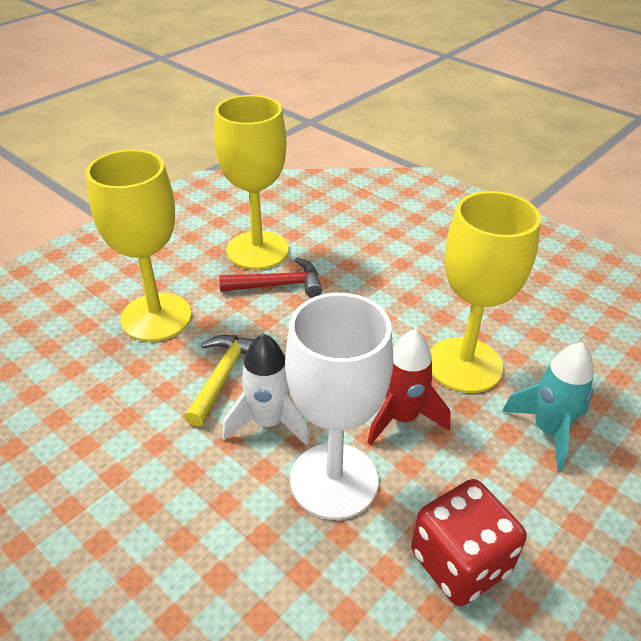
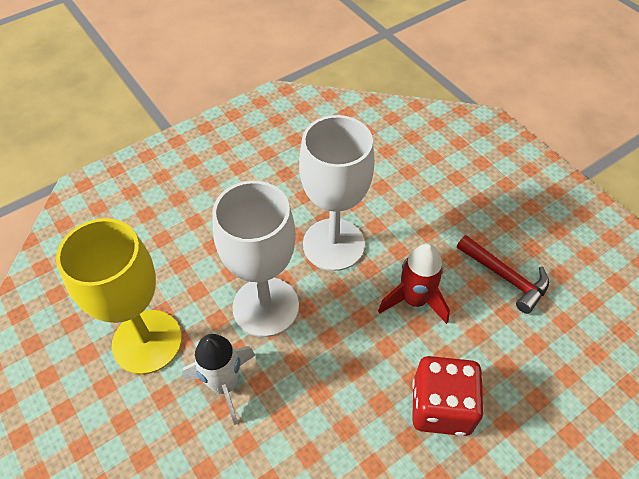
turquoise rocket: [502,342,594,471] = 1 -> none = 0
white goblet: [285,293,393,520] = 1 -> [212,181,299,337] [299,115,375,271] = 2
yellow goblet: [86,149,192,342] [214,95,289,270] [430,191,541,393] = 3 -> [56,218,182,374] = 1
yellow hammer: [184,335,254,427] = 1 -> none = 0

